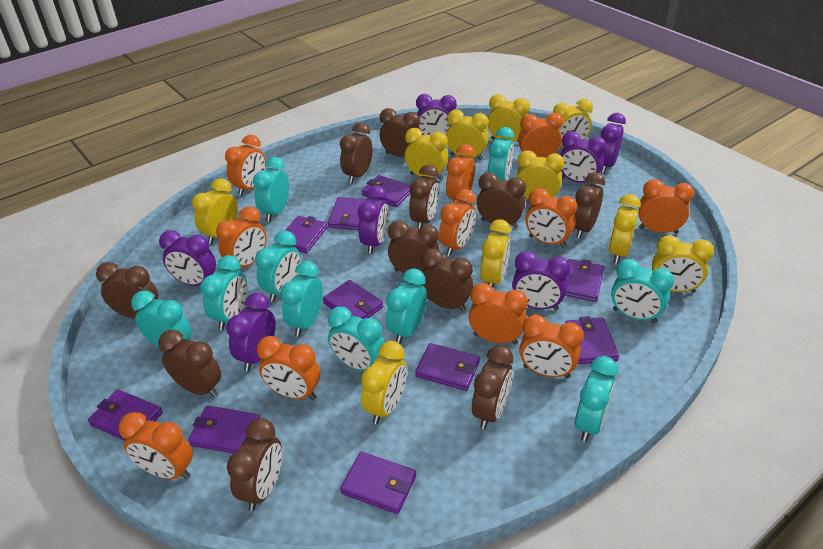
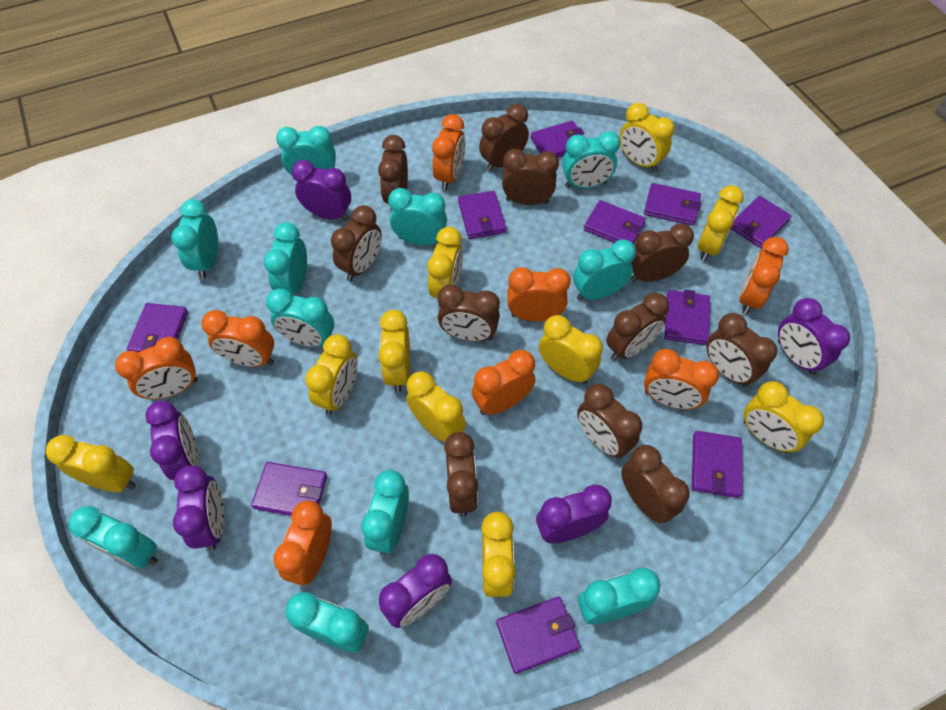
orange clock: [118,412,193,479] [216,206,266,267] [225,135,266,196] [257,336,320,400] [439,189,476,256] [446,144,475,202] [469,283,528,344] [518,112,563,158] [519,314,584,378] [525,188,577,248] [639,179,694,234] = 11 -> [115,337,198,400] [201,310,274,367] [273,500,332,585] [432,114,465,190] [472,350,536,415] [508,267,571,322] [644,349,719,409] [739,237,789,315] = 8
purple clock: [159,230,216,286] [226,293,275,371] [358,185,389,254] [416,94,457,135] [512,251,570,310] [560,131,607,185] [601,113,626,173] = 7 -> [145,401,199,480] [173,465,225,550] [292,160,351,221] [379,554,452,628] [536,484,612,543] [778,298,850,375] = 6
turquoise clock: [131,290,192,348] [200,255,247,330] [253,157,289,222] [255,231,301,302] [280,261,323,337] [328,306,384,371] [386,268,427,344] [488,127,514,180] [575,356,618,442] [611,259,674,323] = 10 -> [68,506,158,569] [171,199,218,279] [264,222,307,296] [266,289,334,347] [276,126,336,179] [286,592,369,653] [361,470,409,555] [388,188,447,245] [562,131,620,188] [573,239,636,301] [578,567,660,625] = 11

